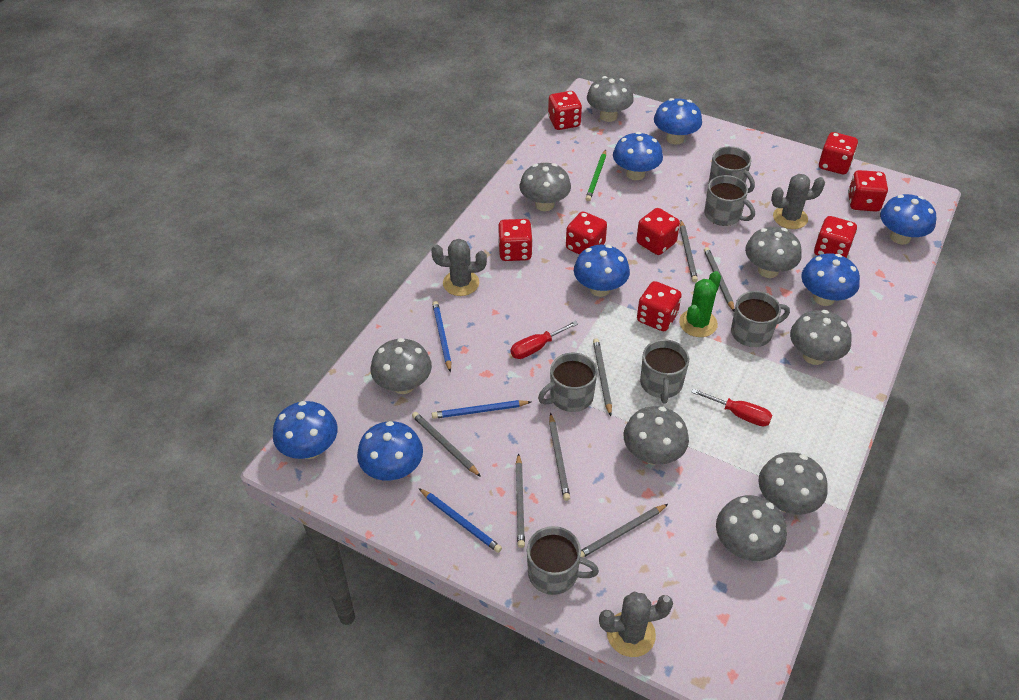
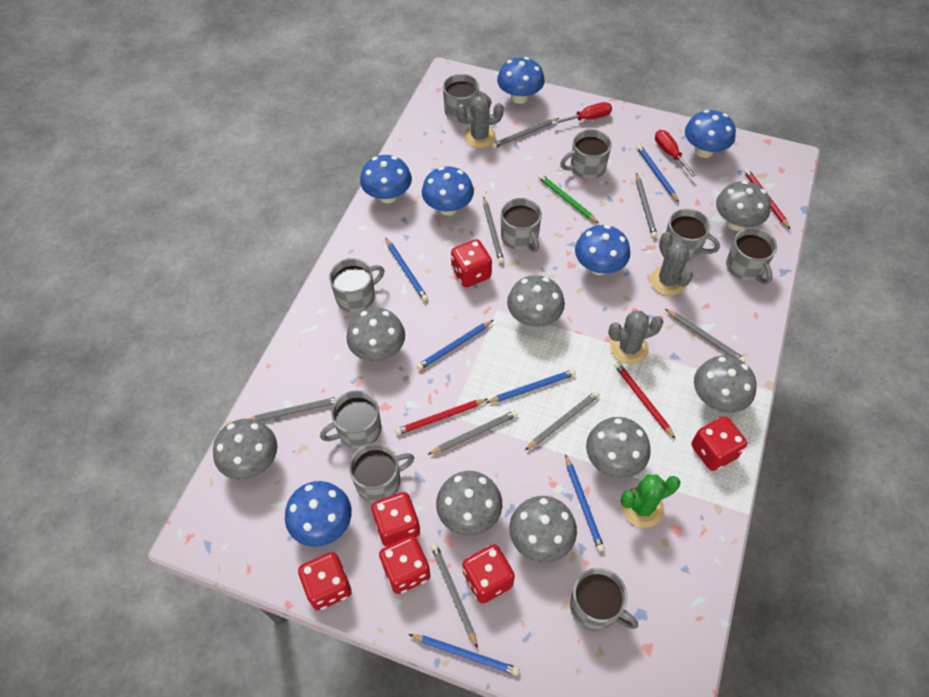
blue mushroom: [273,401,338,459] [357,421,423,481] [574,245,630,297] [613,132,663,180] [654,98,702,145] [801,253,860,306] [880,194,936,245] = 7 -> [285,481,352,547] [360,155,412,204] [422,166,474,215] [497,57,545,104] [575,225,630,275] [685,110,736,158] = 6
blue pencil: [419,488,502,553] [432,301,451,372] [432,400,531,419] = 3 -> [386,238,428,301] [408,634,519,675] [417,320,493,370] [486,369,576,403] [565,454,605,552] [637,145,679,202] = 6
grey mug: [527,526,599,595] [538,353,597,412] [640,339,689,404] [704,175,755,226] [709,146,755,193] [731,291,790,347] = 6 -> [320,390,381,449] [329,258,384,313] [349,443,414,503] [443,74,492,122] [501,198,542,252] [560,129,612,179] [570,568,638,631] [666,209,720,261] [726,227,777,284] = 9
grey pencil: [412,412,481,477] [515,453,525,548] [549,413,570,501] [581,504,668,558] [593,338,612,416] [680,220,698,282] [704,247,735,311] = 7 -> [249,396,340,421] [428,410,518,455] [431,543,478,649] [483,197,504,263] [491,118,559,149] [525,391,599,450] [636,173,657,238] [665,309,746,362] = 8
red dice: [498,219,533,261] [548,91,582,130] [566,211,607,255] [636,208,680,255] [637,281,682,331] [814,216,857,258] [819,132,858,174] [848,170,888,212] = 8 -> [298,552,352,610] [372,492,420,547] [379,536,430,594] [451,239,492,287] [463,544,515,603] [691,416,747,471] = 6
red pencil: none = 0 -> [395,399,488,435] [614,362,675,439] [744,168,791,230] = 3

